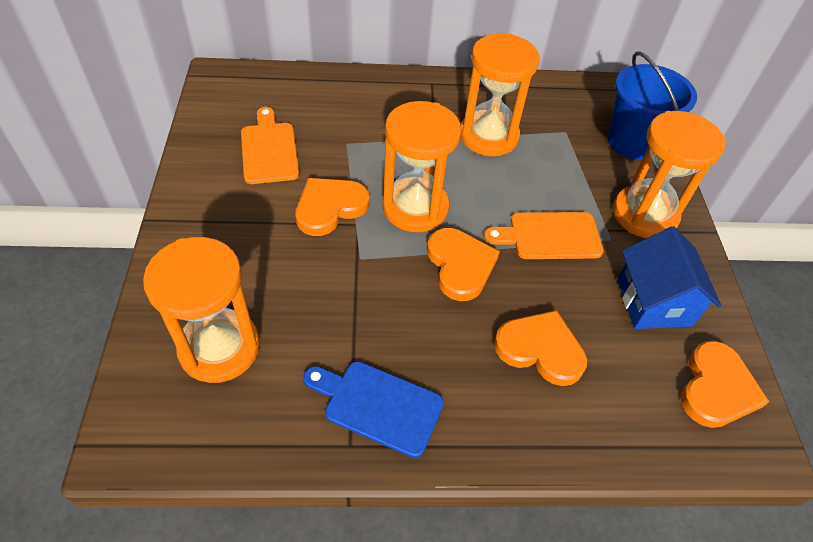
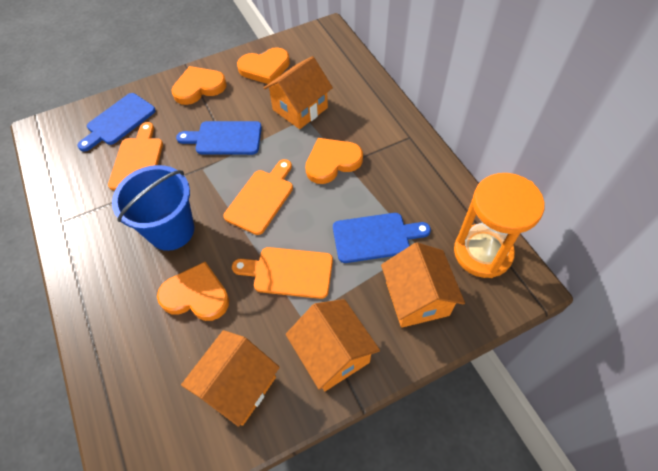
blue cutting board: [303,361,444,458] = 1 -> [77,93,156,152] [176,121,262,155] [333,213,431,263] = 3
blue house: [617,226,721,329] = 1 -> none = 0
orange cutting board: [241,107,299,184] [484,212,604,259] = 2 -> [108,122,163,190] [223,159,293,235] [232,247,333,299] = 3
orange hourglass: [143,237,260,383] [382,101,461,232] [460,34,540,156] [613,111,726,238] = 4 -> [454,173,545,278] = 1
orange house: none = 0 -> [181,330,280,427] [264,56,333,129] [286,299,380,391] [381,242,465,328] = 4

